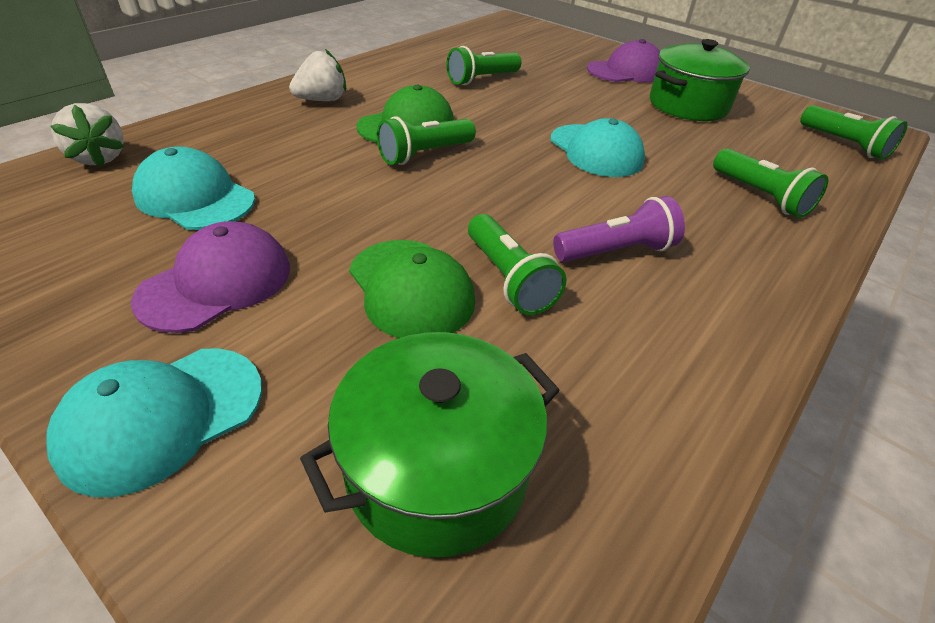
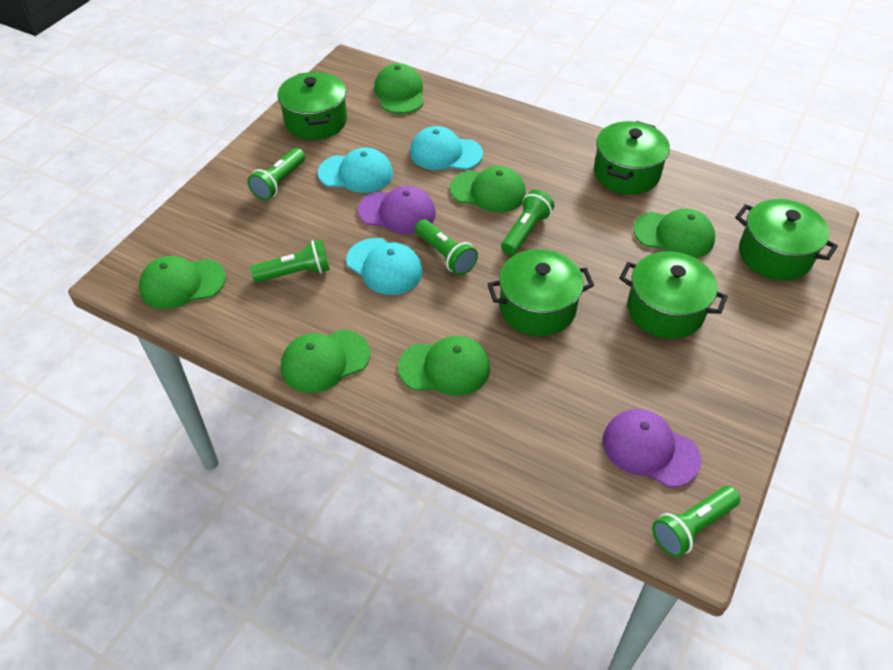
green cap: [349,240,475,338] [356,85,454,143] = 2 -> [139,256,226,309] [281,329,370,393] [374,63,424,114] [398,336,490,396] [450,166,526,213] [633,208,715,258] = 6
green pot: [300,332,560,558] [650,39,750,121] = 2 -> [278,71,347,140] [488,249,594,336] [594,121,670,195] [619,251,728,339] [735,199,838,281] = 5
purple flashlight: [553,196,685,262] = 1 -> none = 0
white strawberry: [50,103,124,167] [289,49,346,101] = 2 -> none = 0

